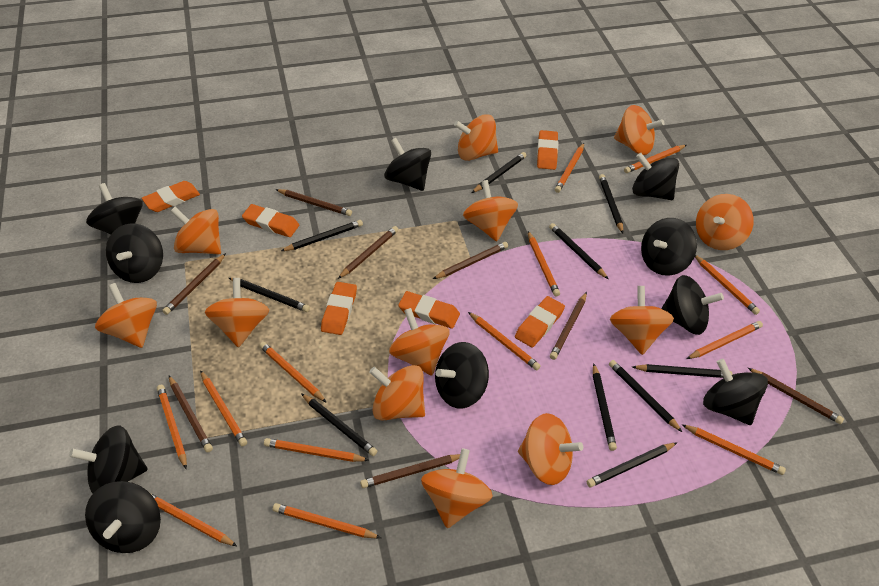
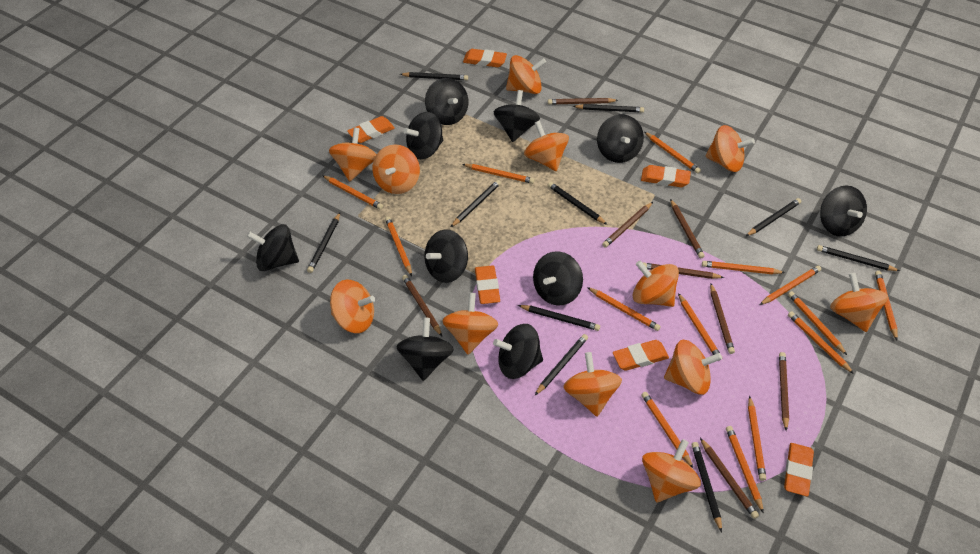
orange pencil: [150,493,237,546] [157,385,187,469] [200,370,247,446] [259,342,327,403] [264,438,369,462] [273,503,381,538] [468,312,541,370] [528,231,560,296] [555,143,584,193] [624,145,686,173] [682,424,786,475] [687,321,763,359] [695,255,760,315] = 13 -> [322,175,383,210] [385,216,412,276] [462,164,535,184] [587,287,661,331] [641,392,694,469] [644,132,701,174] [678,293,722,361] [702,261,785,274] [726,426,764,514] [748,396,766,481] [760,266,821,305] [788,291,847,355] [788,311,854,374] [875,271,898,340] = 14

